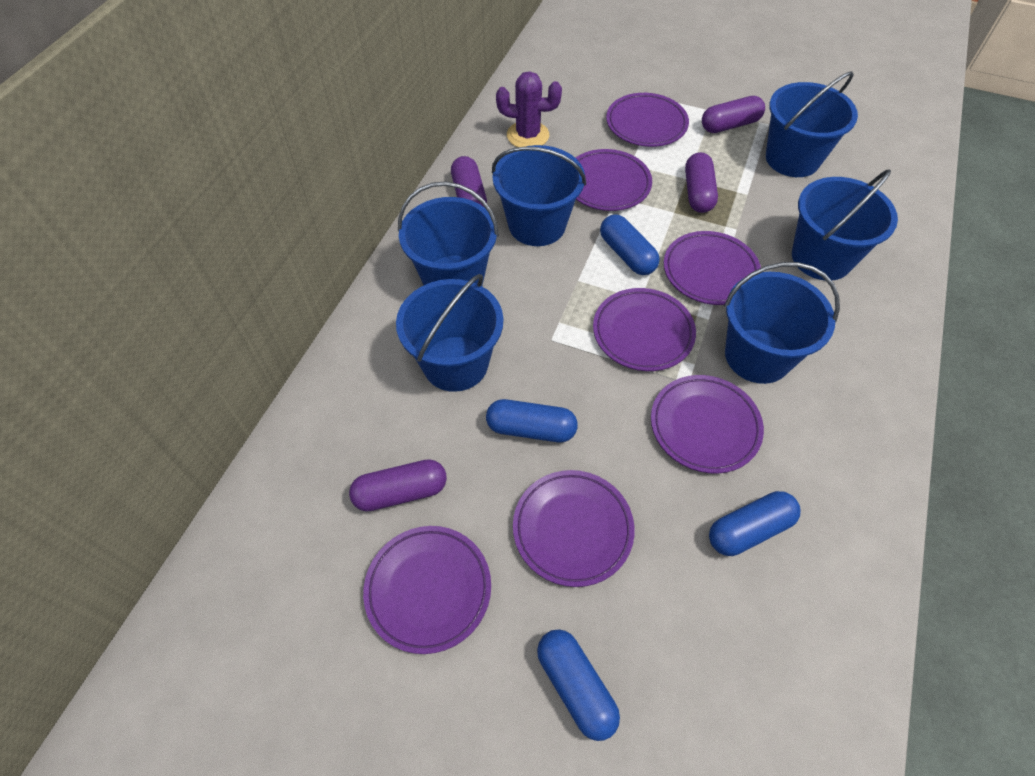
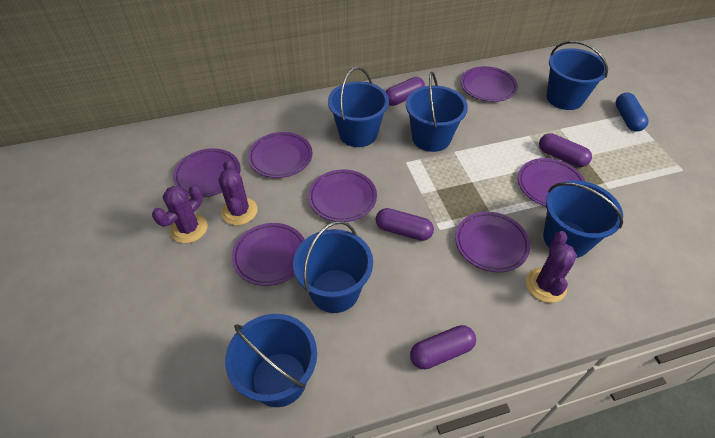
blue capsule: [486,399,578,442] [537,629,620,741] [600,214,660,275] [709,491,801,556] = 4 -> [616,92,649,132] = 1
purple cactus: [496,71,562,147] = 1 -> [152,184,208,243] [218,159,257,225] [526,231,577,303] = 3

